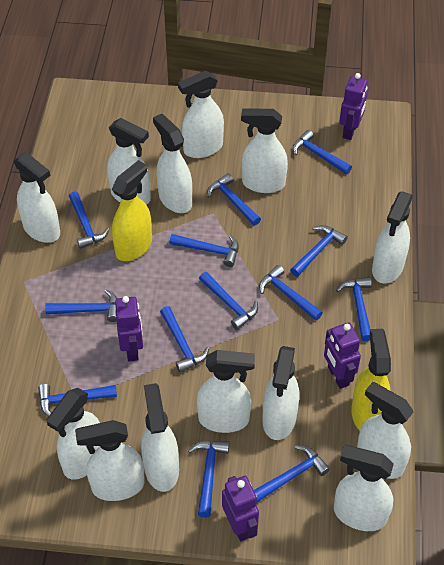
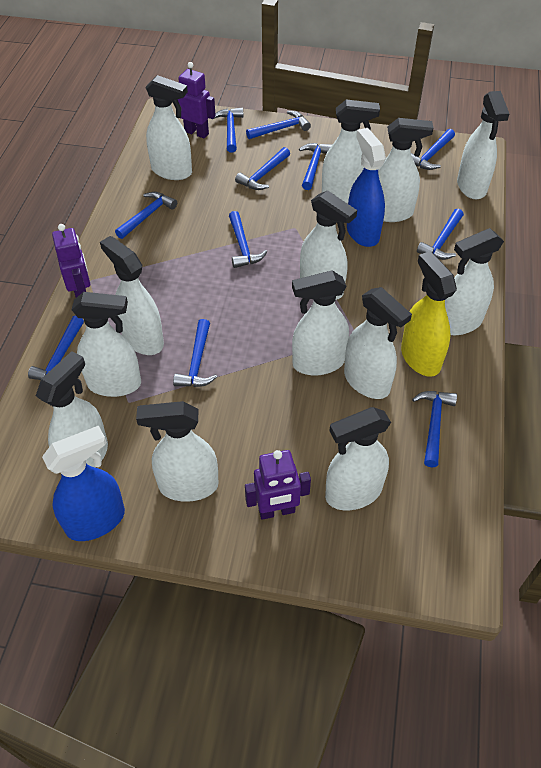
blue hammer: [38,384,117,417] [45,290,117,322] [69,191,109,249] [160,306,210,373] [170,234,239,267] [188,441,229,518] [199,272,258,330] [207,173,261,226] [254,445,330,502] [259,265,323,321] [290,225,348,277] [293,130,352,174] [336,277,372,341] = 13 -> [28,315,84,380] [115,192,177,239] [173,319,217,387] [213,108,243,153] [229,211,267,268] [235,147,290,190] [246,111,311,139] [299,143,332,190] [411,129,455,170] [412,391,457,467] [417,209,464,260] = 11
blue spray bottle: none = 0 -> [42,426,125,541] [347,128,386,247] = 2
purple robot: [115,296,143,362] [222,476,259,541] [324,323,361,389] [339,73,368,140] = 4 -> [52,224,90,298] [178,62,216,139] [245,450,311,520] = 3
yellow spray bottle: [112,160,152,261] [351,329,391,431] = 2 -> [401,251,457,377] = 1

